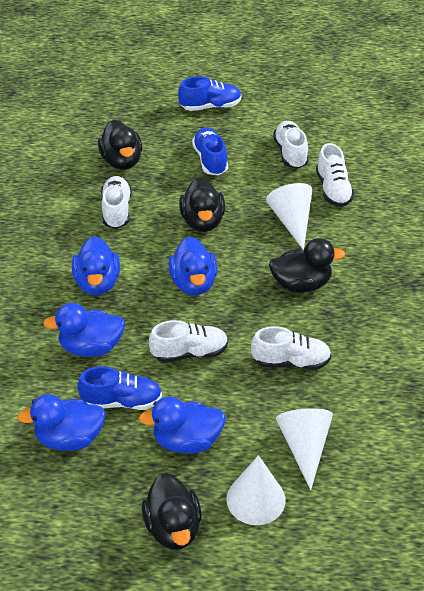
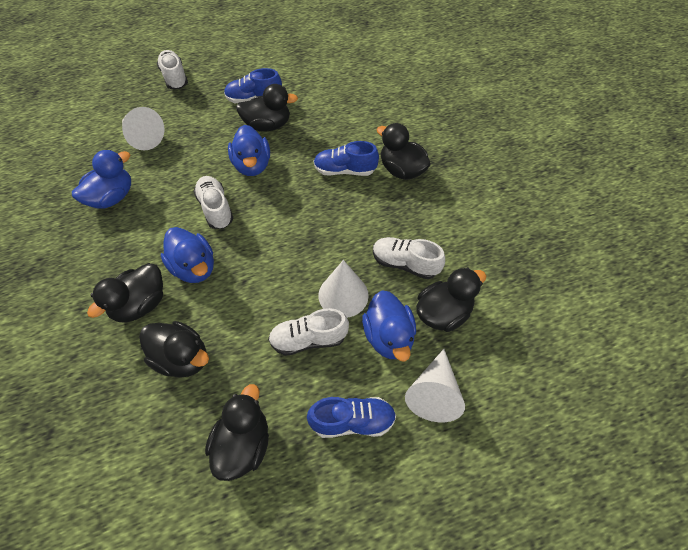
black duck: [98,120,142,170] [142,473,202,550] [179,177,225,232] [269,238,345,293] = 4 -> [87,263,163,323] [139,321,209,378] [205,384,269,481] [236,84,298,131] [377,123,431,180] [416,267,486,332] = 6
blue duck: [17,394,106,451] [43,303,125,357] [72,236,120,295] [139,396,226,454] [169,237,218,295] = 5 -> [72,150,131,209] [161,227,214,283] [228,125,270,176] [362,290,416,362] = 4
white shoe: [101,176,131,229] [149,320,228,363] [251,326,331,370] [273,121,309,168] [316,143,354,207] = 5 -> [157,50,188,89] [193,176,233,229] [268,308,349,356] [373,237,445,279] = 4

